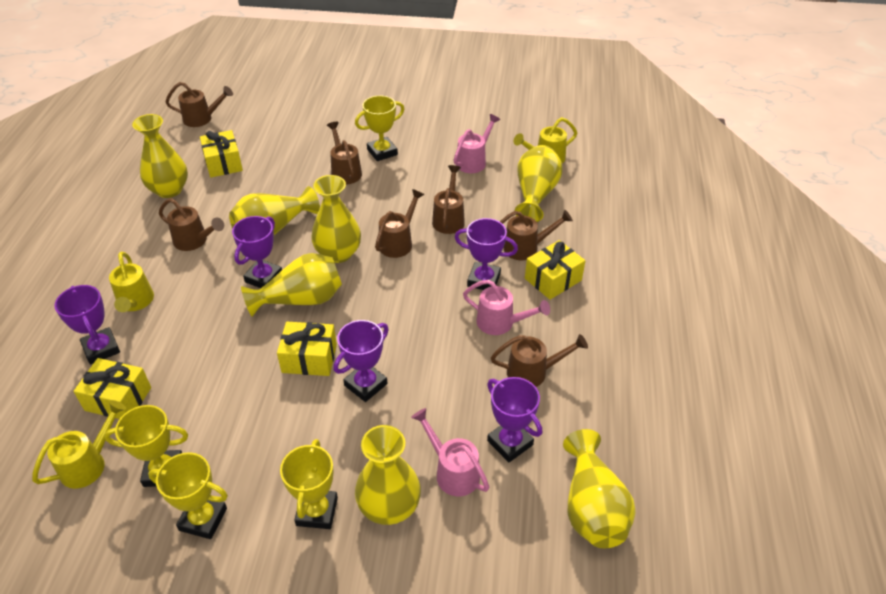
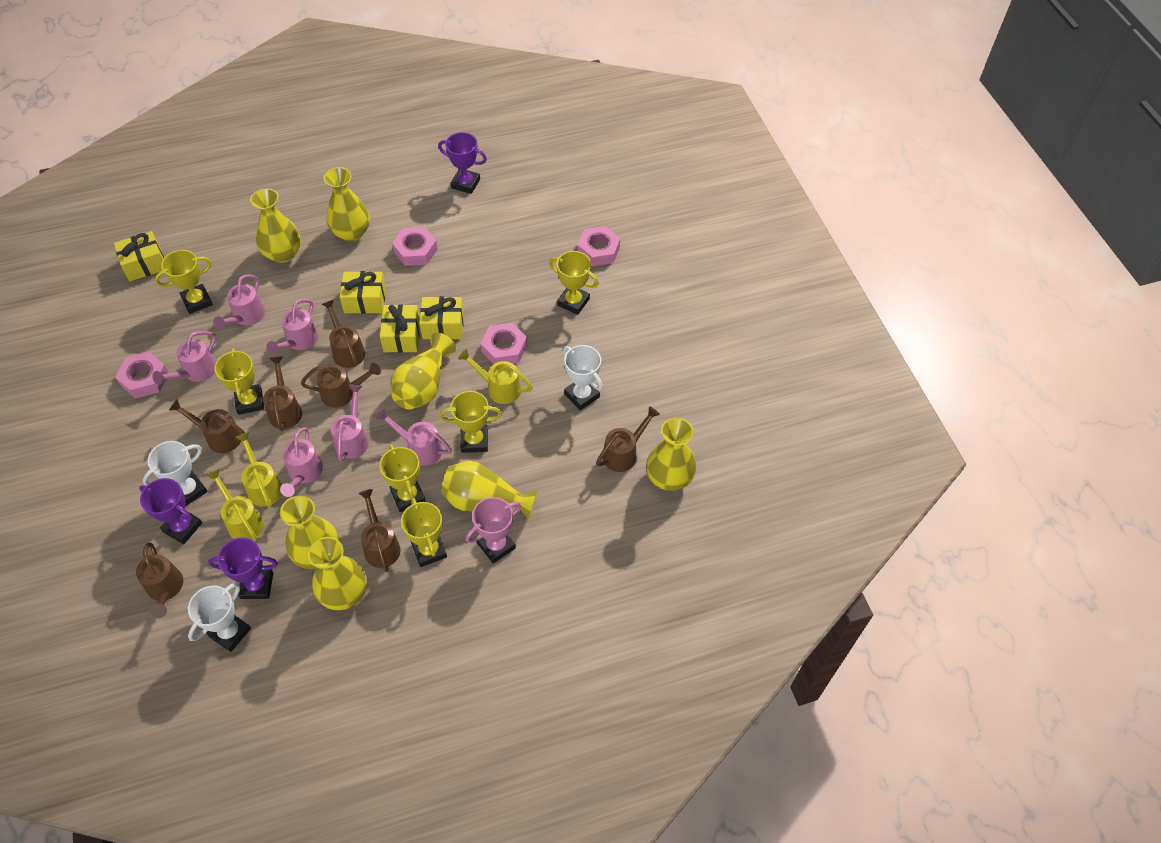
pink nut: none = 0 -> [115,352,169,398] [392,227,438,266] [480,323,527,364] [578,226,620,266] = 4
pink trophy: none = 0 -> [465,497,521,563] = 1
pink watering can: [411,408,489,496] [454,114,500,173] [463,280,550,335] = 3 -> [152,331,216,385] [213,274,265,329] [266,299,318,354] [280,427,323,497] [331,385,369,461] [376,408,452,466] = 6
purple trophy: [54,285,120,364] [232,216,282,288] [334,320,389,402] [455,218,518,290] [487,377,542,462] = 5 -> [139,478,202,544] [208,537,278,599] [438,132,487,194] = 3
white trophy: none = 0 -> [142,441,208,506] [188,583,251,652] [563,345,603,410] = 3
yellow trophy: [104,405,188,487] [148,452,228,539] [280,439,338,529] [355,96,404,161] = 4 -> [155,250,213,314] [214,348,264,415] [380,444,426,512] [401,498,447,567] [439,391,502,453] [549,251,599,315] = 6

